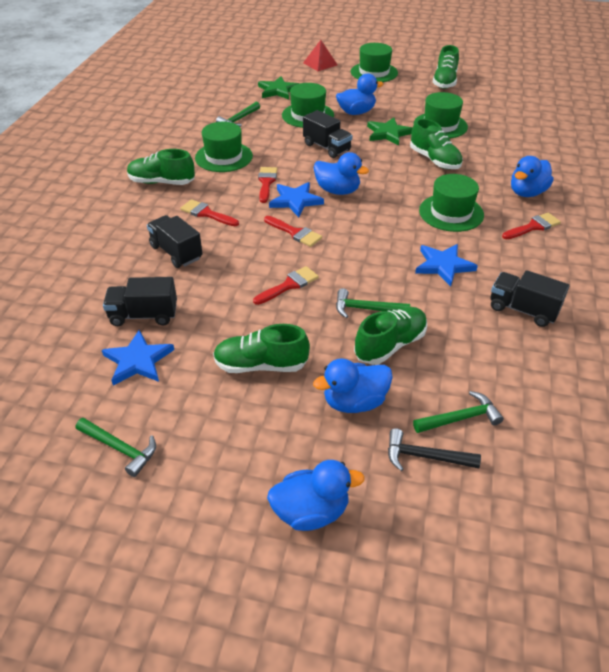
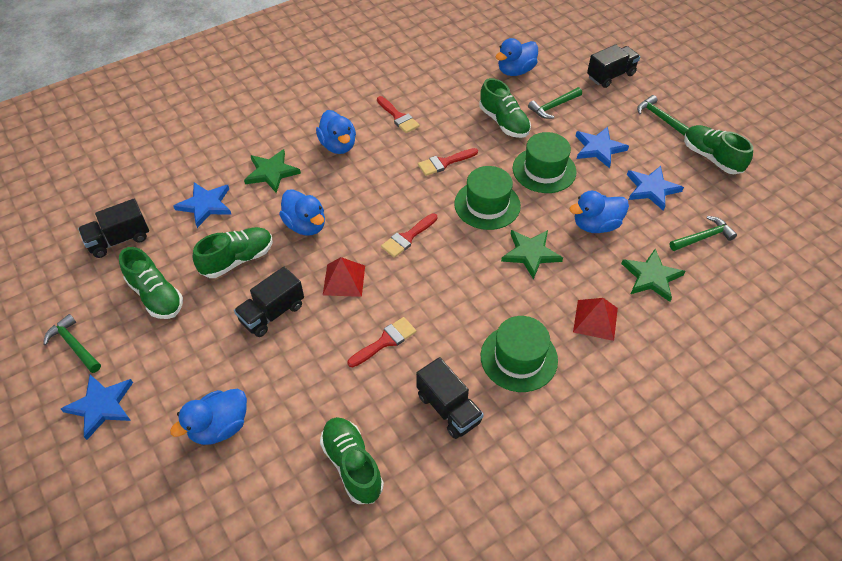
black hammer: [388,428,481,471] = 1 -> none = 0
blue star: [102,330,174,385] [269,182,324,217] [415,244,478,287] = 3 -> [61,374,133,440] [173,182,232,228] [576,127,629,168] [627,166,684,211] = 4
green hat: [195,122,253,172] [282,83,334,128] [351,43,398,82] [414,92,468,139] [419,174,484,232] = 5 -> [454,166,521,230] [481,316,558,392] [513,132,577,193] = 3
green star: [258,76,299,100] [367,117,412,146] = 2 -> [244,149,301,193] [501,230,563,280] [621,249,686,302] = 3
red brush: [180,199,239,226] [253,266,319,305] [258,167,277,203] [264,216,322,247] [502,213,561,239] = 5 -> [348,317,416,367] [377,96,420,133] [381,213,437,258] [418,148,478,176] = 4
red pyramid: [303,40,337,71] = 1 -> [323,257,365,297] [573,298,618,341] = 2

